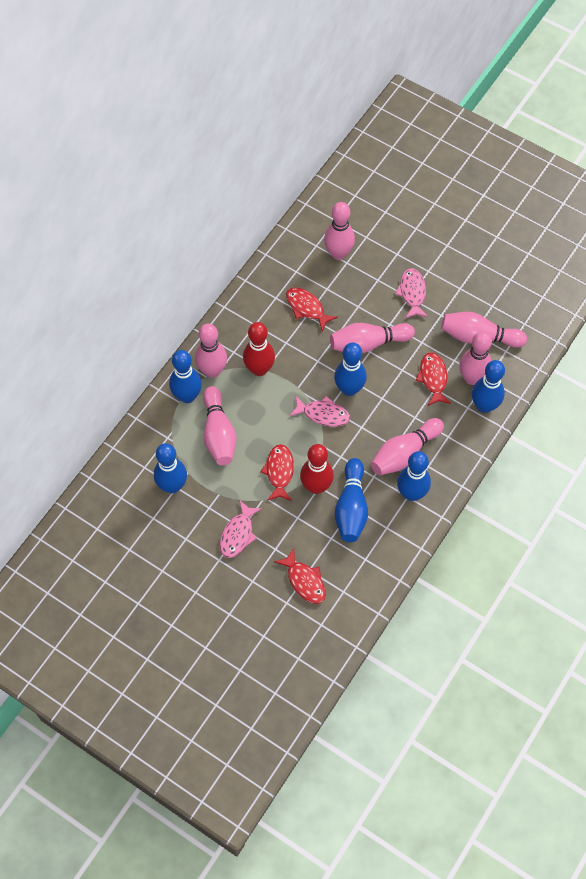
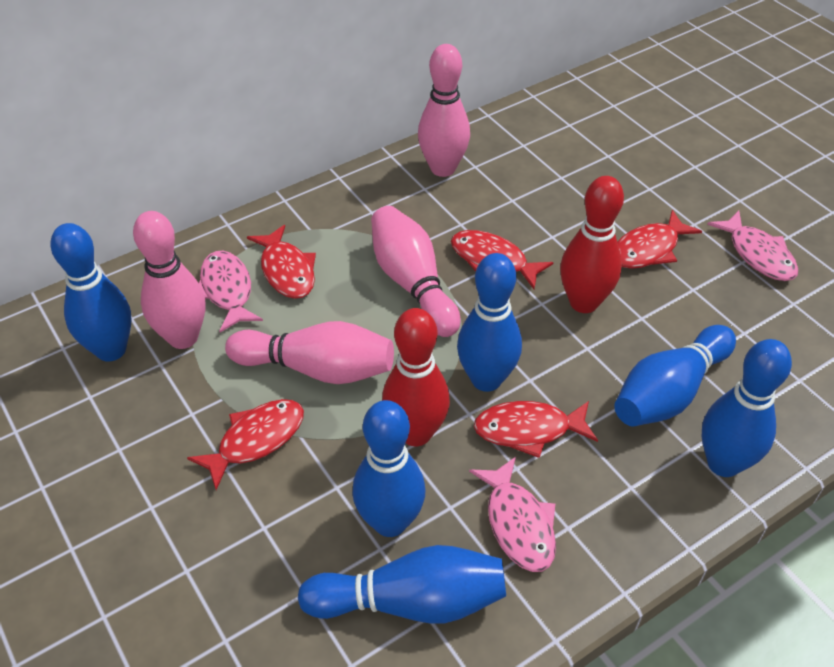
pink bowling pin: [195,324,227,378] [203,386,236,465] [324,202,355,260] [330,323,415,354] [371,418,444,475] [441,312,527,347] [459,331,492,385] = 7 -> [133,211,205,349] [225,321,394,384] [371,206,461,337] [418,44,470,177] = 4
red fish: [260,444,294,501] [274,548,326,604] [286,288,338,331] [416,352,451,406] = 4 -> [187,399,304,490] [247,225,316,299] [451,230,554,289] [474,401,598,458] [617,210,702,269] = 5

